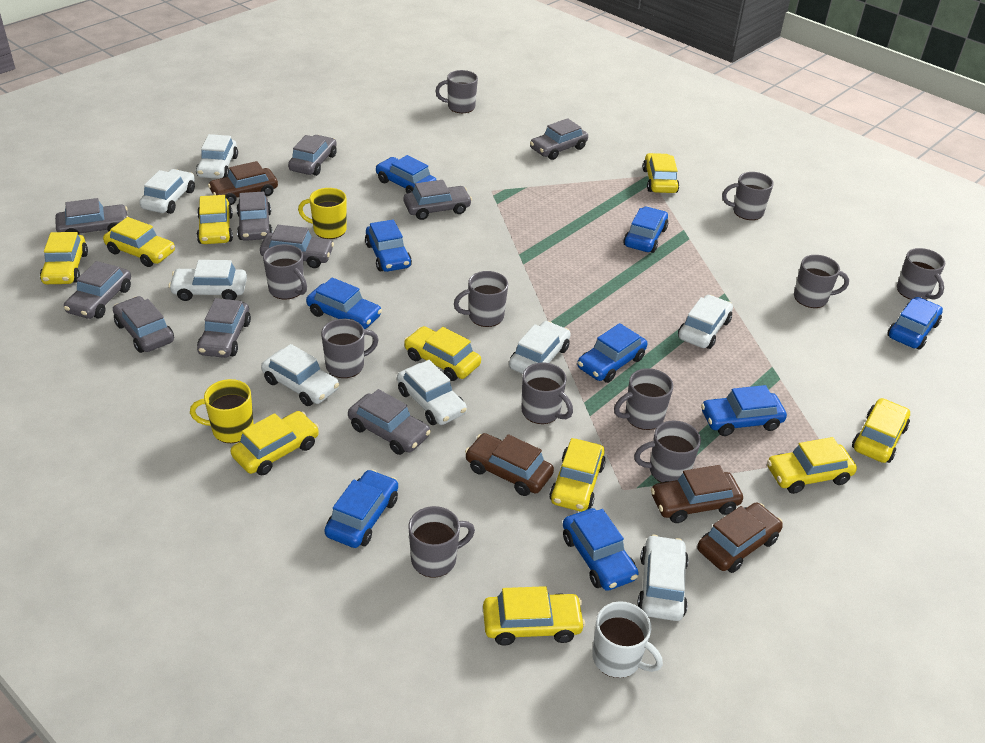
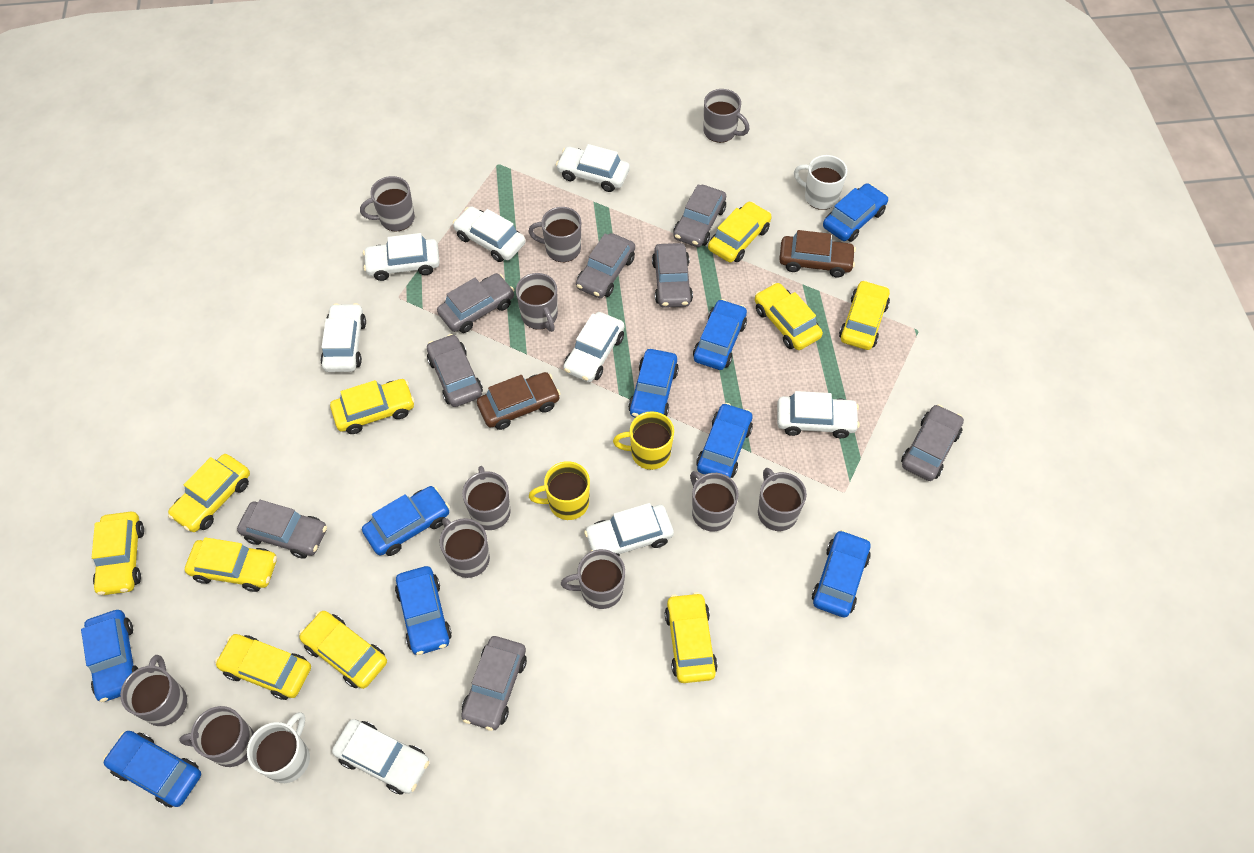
brown car: [208,161,278,205] [465,433,554,496] [651,465,743,523] [697,503,783,573] = 4 -> [477,372,560,430] [779,230,856,277] = 2
grey car: [55,198,128,235] [64,261,131,319] [113,296,174,353] [197,298,251,358] [236,191,273,241] [260,225,334,268] [288,135,337,176] [348,389,431,455] [404,180,472,220] [530,118,588,160] = 10 -> [237,500,327,559] [427,334,483,407] [437,273,514,333] [461,636,527,731] [576,233,635,298] [652,243,693,308] [673,184,726,247] [901,404,964,481] = 8
white mug: [592,601,663,678] = 1 -> [247,712,310,783] [794,155,847,210] = 2

